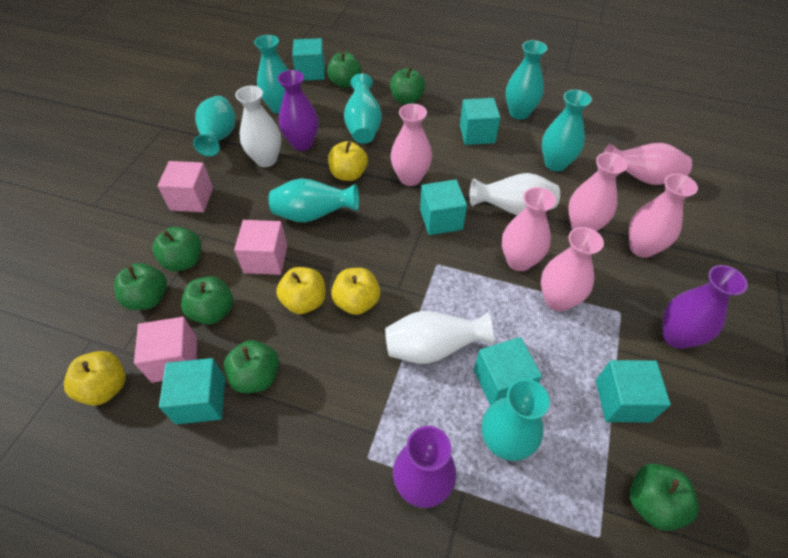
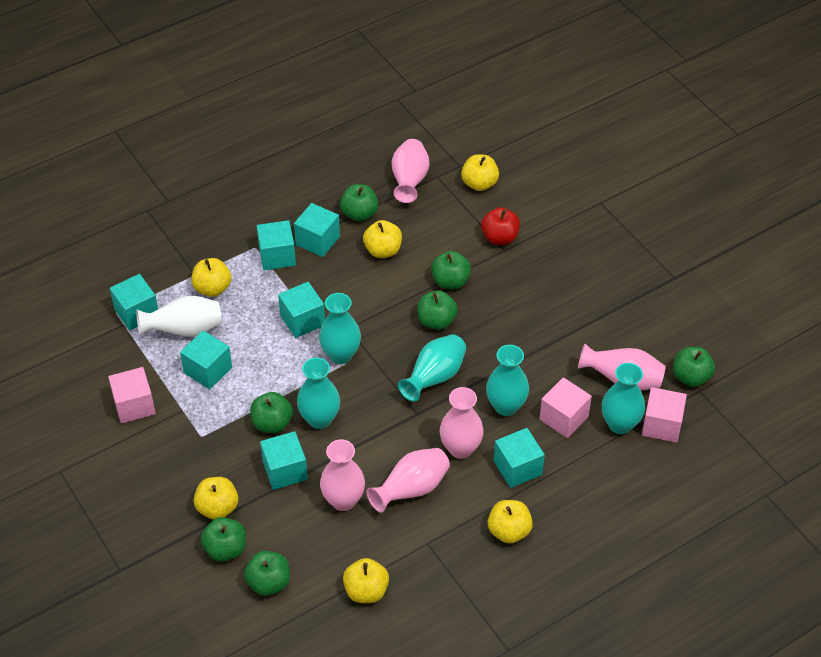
pink vase: [391,104,432,186] [502,187,556,271] [541,227,604,311] [568,152,628,231] [603,143,692,185] [629,174,698,258] = 6 -> [320,439,365,511] [366,448,450,513] [392,139,429,203] [440,387,484,459] [578,343,665,390] = 5
purple vase: [277,70,319,151] [393,426,456,508] [662,265,748,349] = 3 -> none = 0
red apple: none = 0 -> [481,207,520,245] = 1
turquoise cube: [159,358,225,424] [292,38,325,80] [420,179,467,235] [460,98,500,145] [474,337,542,406] [596,360,671,422] = 6 -> [110,274,158,330] [180,330,232,389] [257,220,296,270] [260,431,308,490] [278,282,325,338] [294,203,340,257] [494,428,545,488] = 7
turquoise vase: [193,96,235,156] [254,35,288,114] [269,178,359,223] [344,73,382,144] [482,379,550,461] [506,40,547,120] [542,90,592,171] = 7 -> [297,358,340,429] [319,293,361,364] [398,334,466,402] [486,345,529,416] [602,363,645,434] = 5
white vase: [235,86,281,167] [385,311,494,364] [469,173,560,215] = 3 -> [136,296,221,337] = 1
yellow apple: [64,351,126,406] [276,267,326,314] [328,141,368,181] [331,268,380,315] = 4 -> [191,258,231,297] [194,477,238,520] [343,558,389,603] [363,220,402,258] [461,154,499,191] [488,500,533,544] = 6

